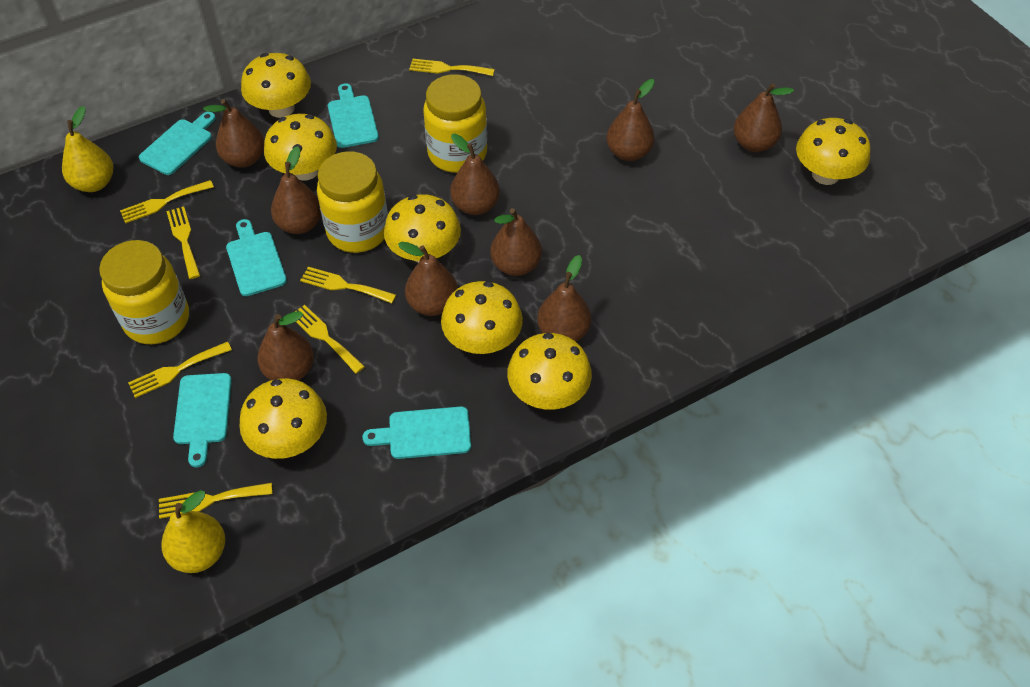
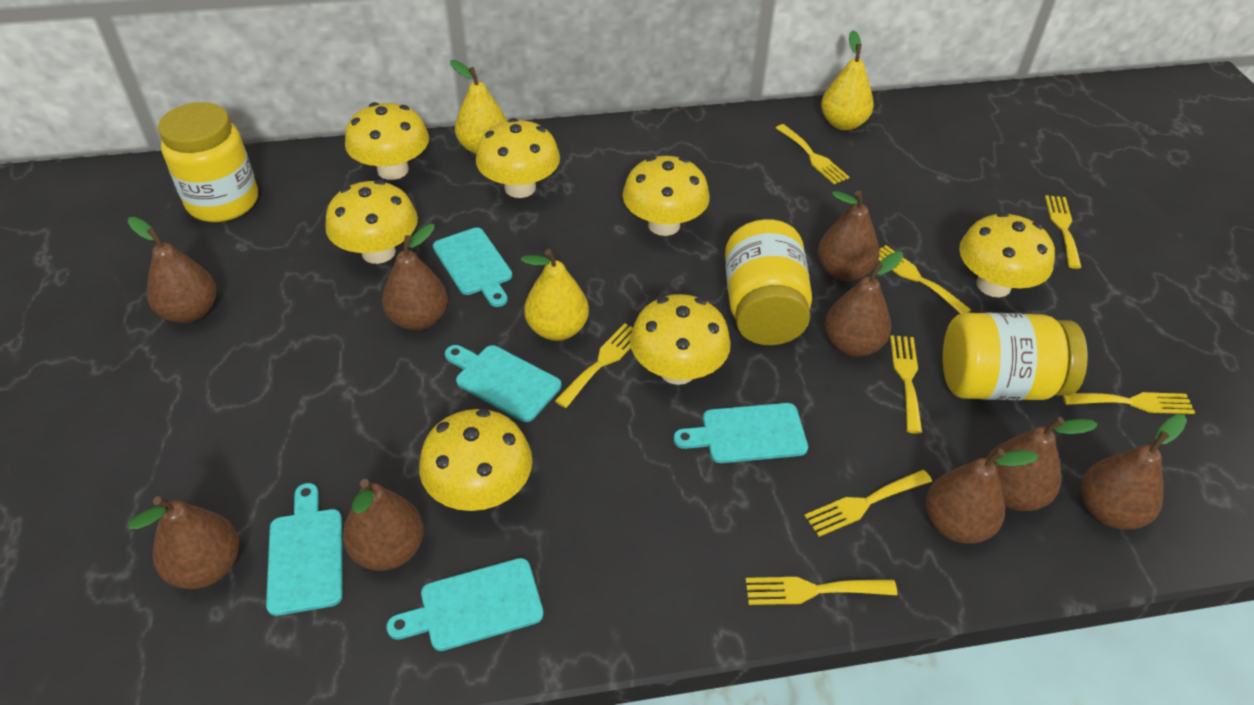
yellow fork: [120,180,214,224] [128,342,232,398] [159,483,273,519] [166,206,200,279] [295,305,365,374] [300,267,396,303] [409,59,495,76] = 7 -> [555,323,633,408] [745,577,897,605] [776,124,849,184] [804,470,932,537] [878,245,971,314] [890,335,922,434] [1045,195,1082,269] [1062,392,1195,414] = 8
yellow pear: [62,106,113,192] [162,490,225,573] = 2 -> [450,60,507,154] [521,249,589,341] [821,30,874,130] = 3

